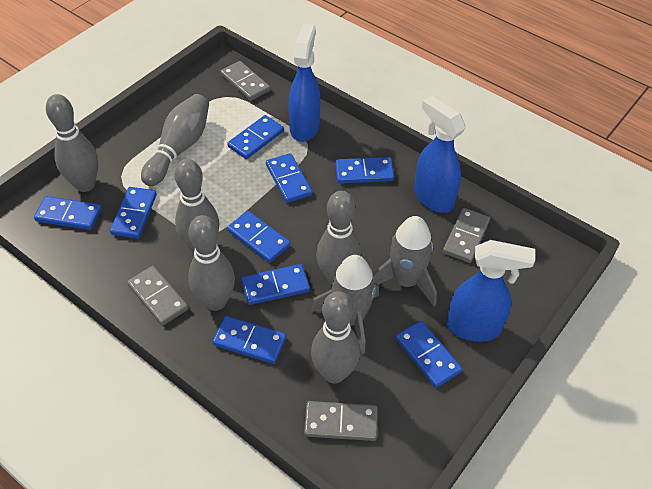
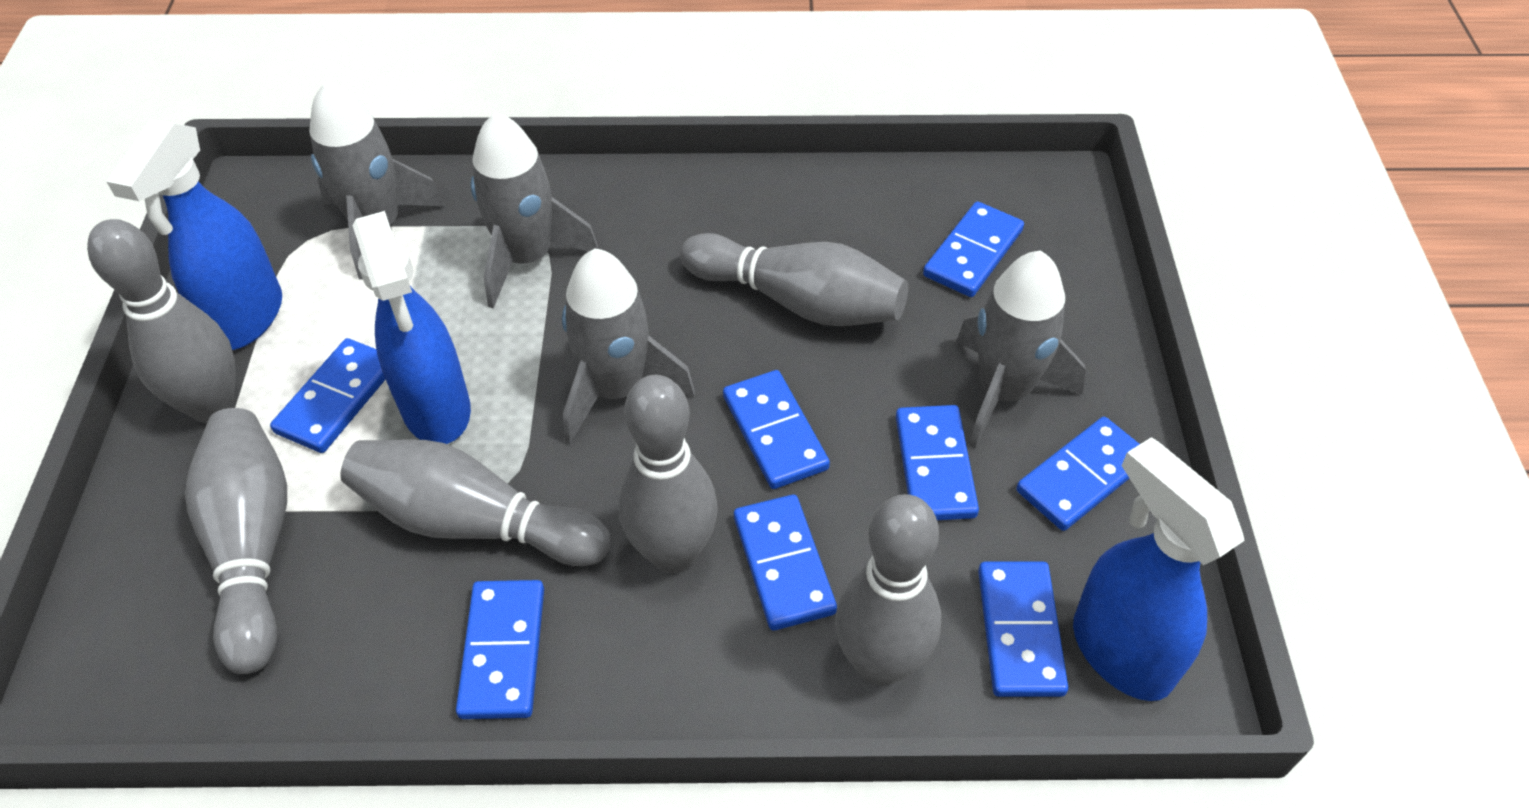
blue domino: [34,196,102,230] [110,187,157,239] [213,316,286,364] [227,115,284,159] [227,211,290,263] [241,264,310,305] [266,153,312,203] [335,157,394,184] [396,321,462,388] = 9 -> [270,338,386,453] [456,580,544,719] [723,370,830,489] [734,495,837,631] [896,405,979,520] [923,201,1024,297] [978,561,1069,697] [1016,417,1140,531] = 8
grey domino: [127,266,189,326] [220,61,270,101] [304,401,378,441] [443,208,490,263] = 4 -> none = 0
grey rocket: [311,255,379,354] [372,216,437,307] = 2 -> [309,81,446,280] [471,112,599,308] [562,248,695,444] [956,250,1086,449] = 4

